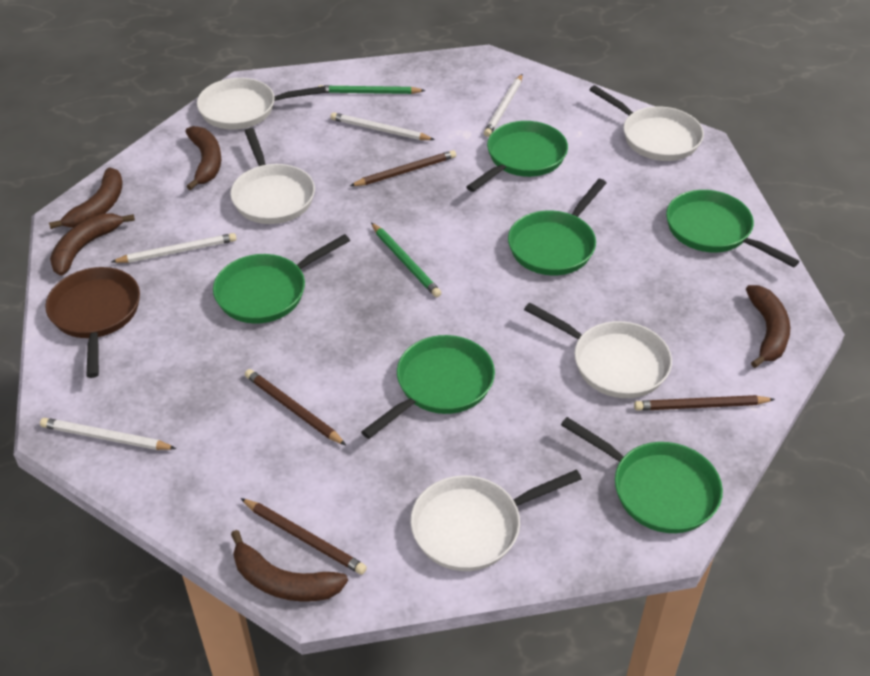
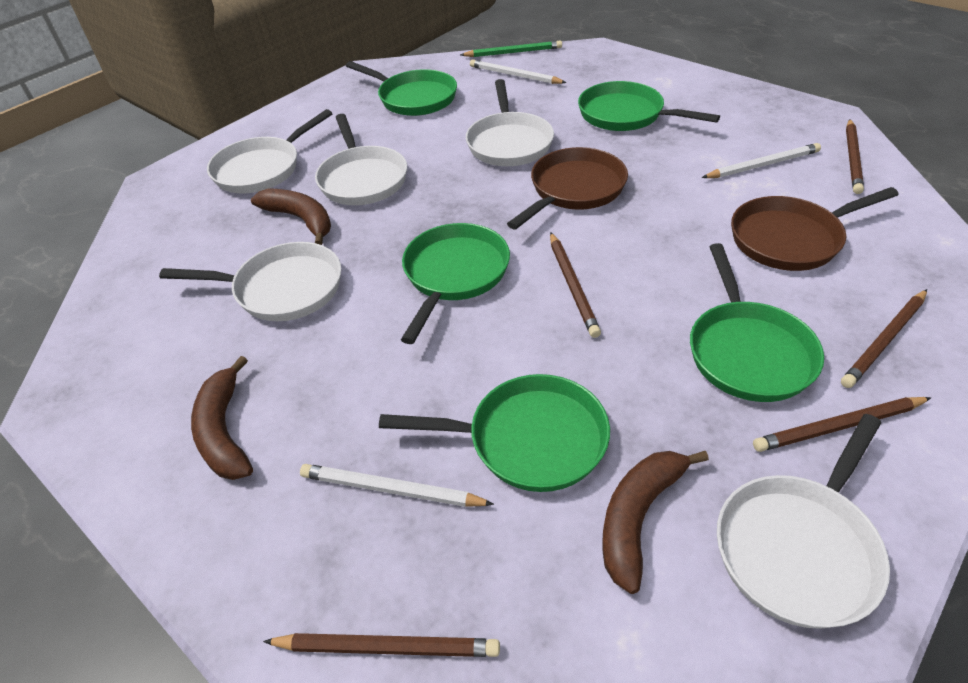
brown banana: [49,168,123,229] [50,213,135,276] [185,126,221,190] [231,530,348,602] [746,285,790,368] = 5 -> [191,356,253,480] [251,188,331,245] [602,451,709,594] = 3
brown pan: [45,267,140,378] = 1 -> [507,147,628,229] [731,187,899,271] = 2
brown pencil: [240,498,367,575] [245,369,346,445] [350,150,456,186] [634,395,775,411] = 4 -> [263,633,500,657] [550,232,601,338] [753,397,931,452] [841,289,927,388] [846,119,864,194] = 5
green pan: [213,234,350,324] [361,335,495,439] [466,121,568,192] [508,179,606,275] [561,417,723,533] [666,190,799,268] = 6 -> [346,61,457,116] [379,374,610,492] [401,223,510,344] [578,81,720,131] [690,243,824,402] = 5
green pencil: [318,85,426,94] [371,222,441,297] = 2 -> [460,41,562,57] = 1
white pencil: [40,418,177,450] [111,233,237,263] [330,112,435,140] [484,74,523,137] = 4 -> [300,464,494,507] [470,59,566,84] [701,143,821,178] = 3

